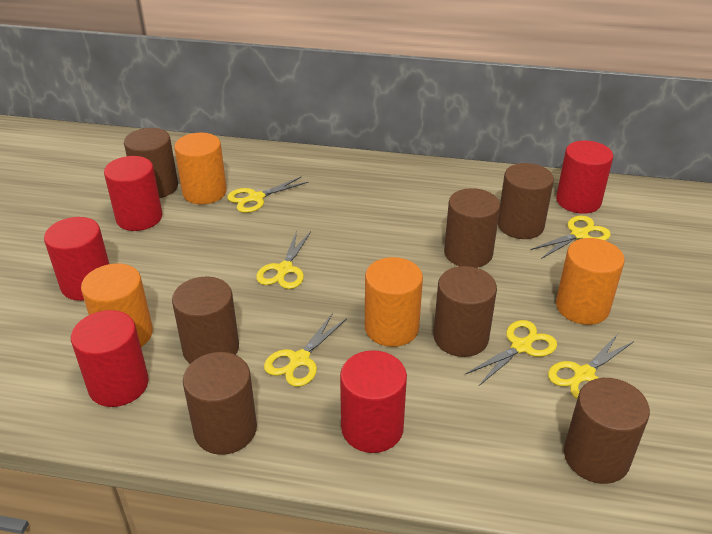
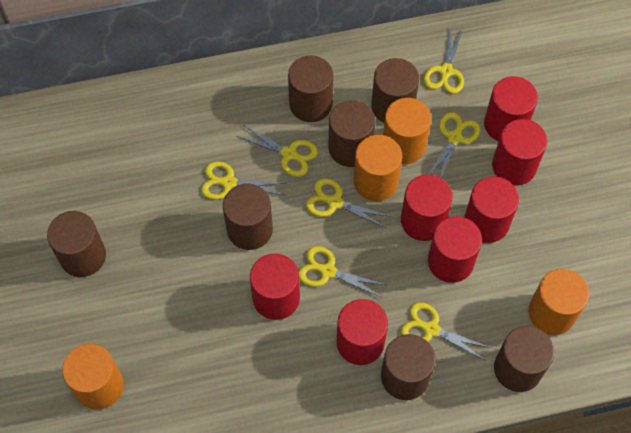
red cylinder: [44,217,109,301] [71,310,149,407] [104,156,162,231] [340,350,407,453] [556,141,613,214] = 5 -> [250,254,300,320] [337,299,388,365] [401,175,453,241] [428,216,482,283] [464,176,519,243] [484,76,538,141] [492,119,547,186] = 7
yellow scissors: [227,176,308,213] [256,231,311,289] [264,313,347,387] [465,320,557,386] [530,216,611,259] [548,334,634,399] = 6 -> [201,162,285,200] [237,125,318,177] [299,246,386,298] [306,179,392,228] [401,303,492,361] [424,25,464,94] [428,112,480,178] = 7

